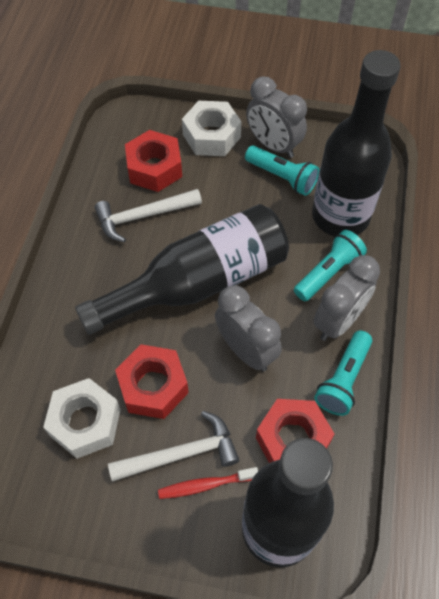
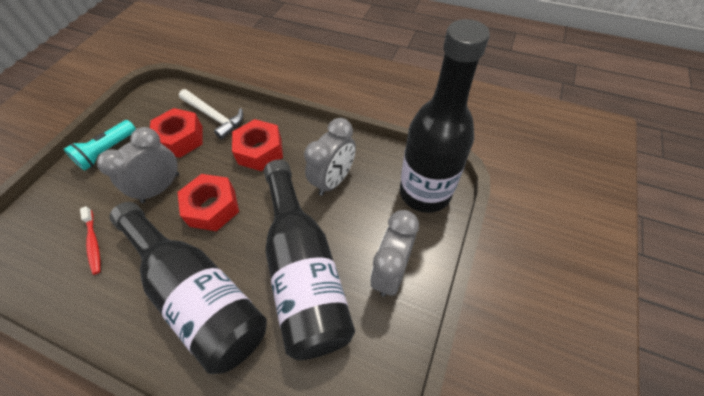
turquoise flashlight: [245,145,320,196] [294,230,367,301] [314,331,372,416] = 3 -> [64,120,136,171] = 1
white hammer: [94,189,202,243] [108,411,239,482] = 2 -> [179,89,243,140] = 1
white nut: [43,378,121,459] [182,101,242,156] = 2 -> none = 0

